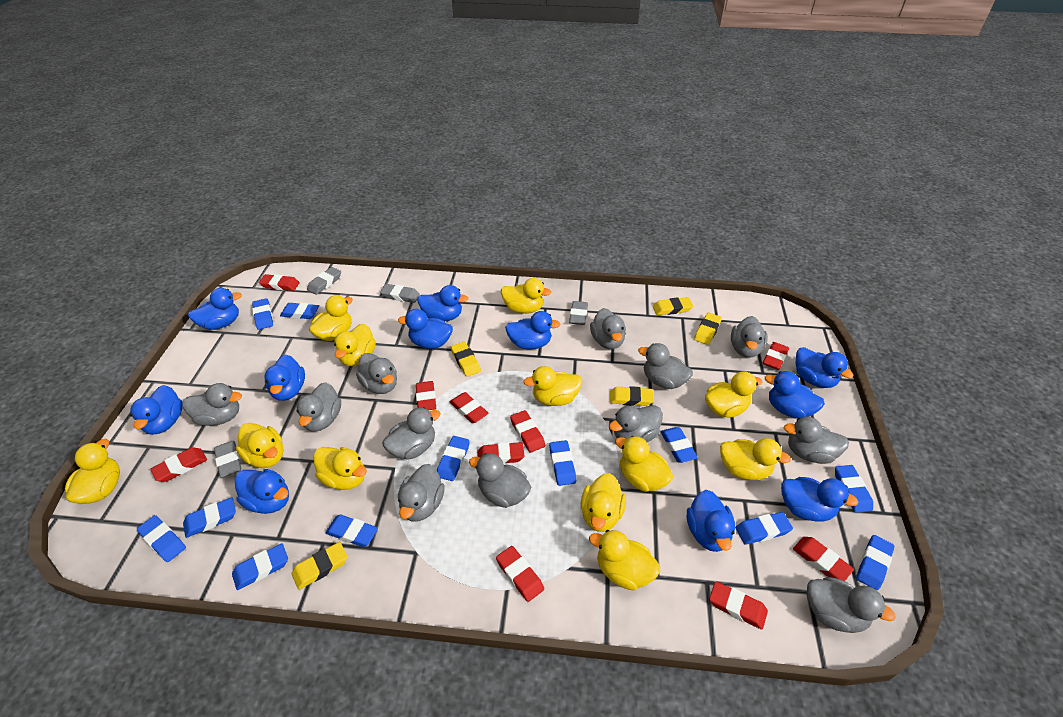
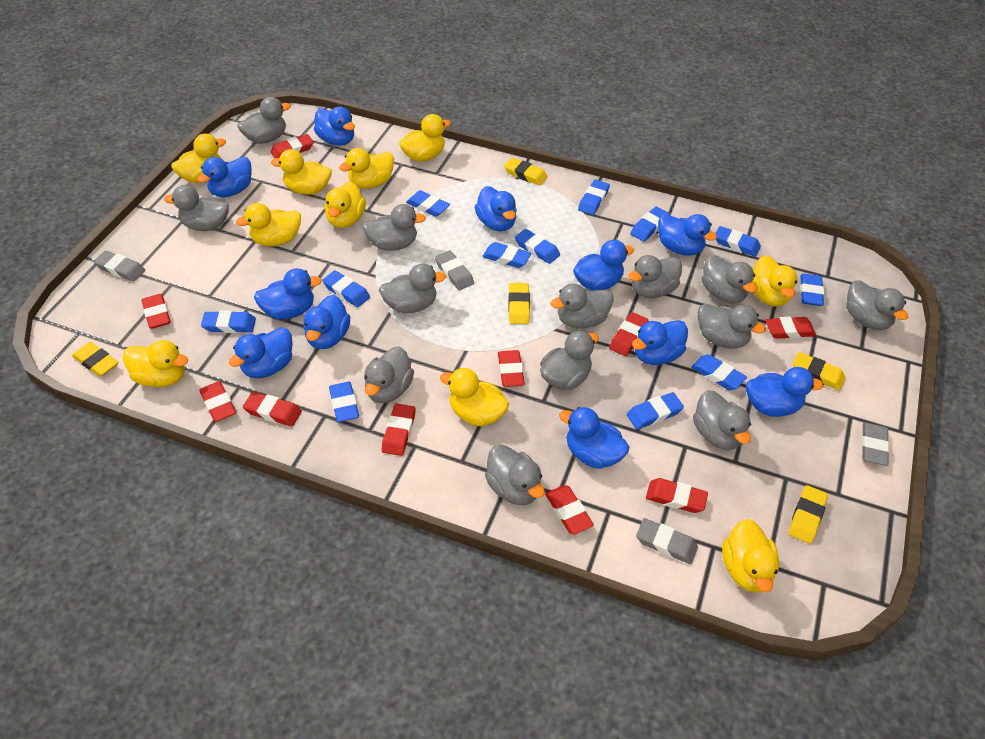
grey duck: [182,383,242,426] [296,382,341,432] [356,353,397,394] [382,407,441,460] [398,464,445,522] [469,453,531,508] [590,308,626,349] [609,405,663,442] [638,343,693,389] [731,316,768,358] [784,417,849,464] [807,577,896,633] = 12 -> [164,185,229,231] [237,97,291,144] [362,204,426,251] [364,347,414,403] [379,264,446,313] [485,444,545,505] [540,330,599,390] [550,284,614,329] [628,255,682,298] [693,390,751,450] [698,304,766,348] [702,255,757,303] [846,280,908,330] = 13
yellow duck: [65,439,120,504] [236,423,283,468] [309,295,353,341] [313,447,367,490] [334,324,376,366] [501,278,551,314] [523,366,582,406] [581,473,626,532] [589,530,660,590] [615,436,673,492] [705,371,762,418] [720,438,791,480] = 12 -> [123,340,188,387] [171,134,226,183] [236,203,301,246] [271,149,332,195] [324,182,366,228] [339,148,394,189] [399,114,451,162] [440,368,509,426] [722,519,779,593] [752,255,797,307] = 10

